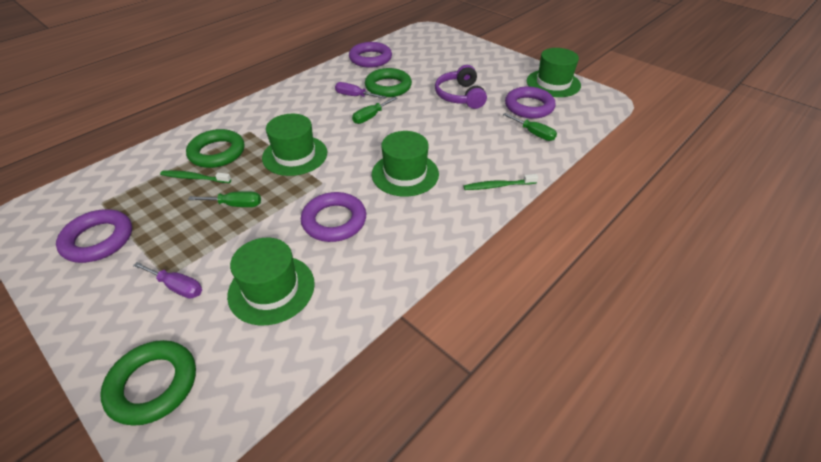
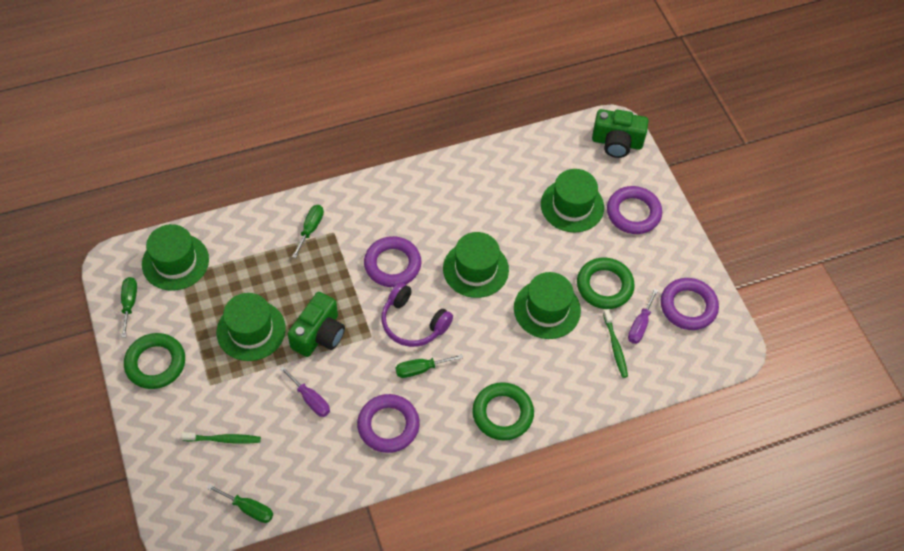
green camera: none = 0 -> [288,292,345,357] [592,109,649,158] = 2
green hat: [227,238,315,325] [262,114,327,176] [372,131,439,196] [527,48,581,97] = 4 -> [142,224,209,291] [217,293,286,361] [443,232,509,298] [514,272,581,339] [541,169,604,232] = 5
green screwdriver: [188,191,261,207] [352,97,398,124] [503,113,557,141] = 3 -> [121,277,137,338] [207,484,273,523] [292,205,324,258] [395,354,463,378] = 4

